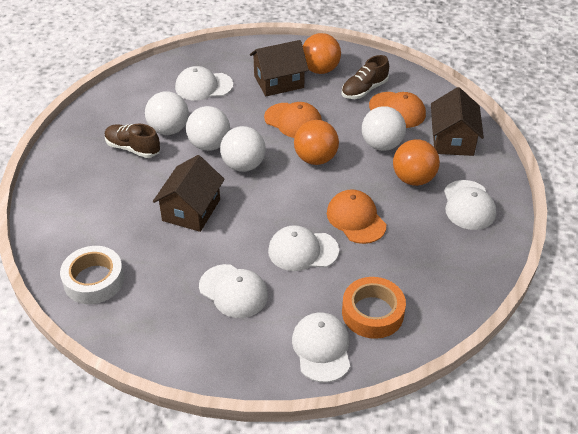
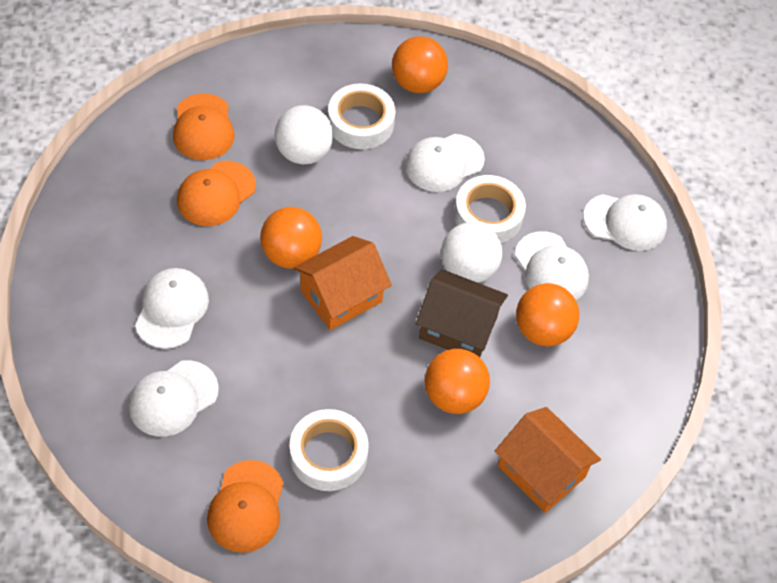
brown house: [153,155,225,232] [250,40,309,96] [431,87,484,156] = 3 -> [416,269,508,358] = 1
brown shoe: [105,124,160,158] [342,55,389,99] = 2 -> none = 0
orange ball: [294,120,339,165] [303,33,341,74] [393,139,440,186] = 3 -> [260,207,322,269] [392,36,448,93] [425,349,490,414] [516,283,579,346] = 4
orange house: none = 0 -> [294,236,392,330] [495,407,601,513] = 2
orange tape: [342,277,406,339] = 1 -> none = 0
white ball: [145,92,189,135] [186,106,230,151] [220,126,266,172] [362,106,406,151] = 4 -> [274,105,333,164] [441,222,502,283] = 2
white tape: [60,246,124,304] = 1 -> [290,409,368,491] [328,84,395,149] [454,175,526,243] = 3

